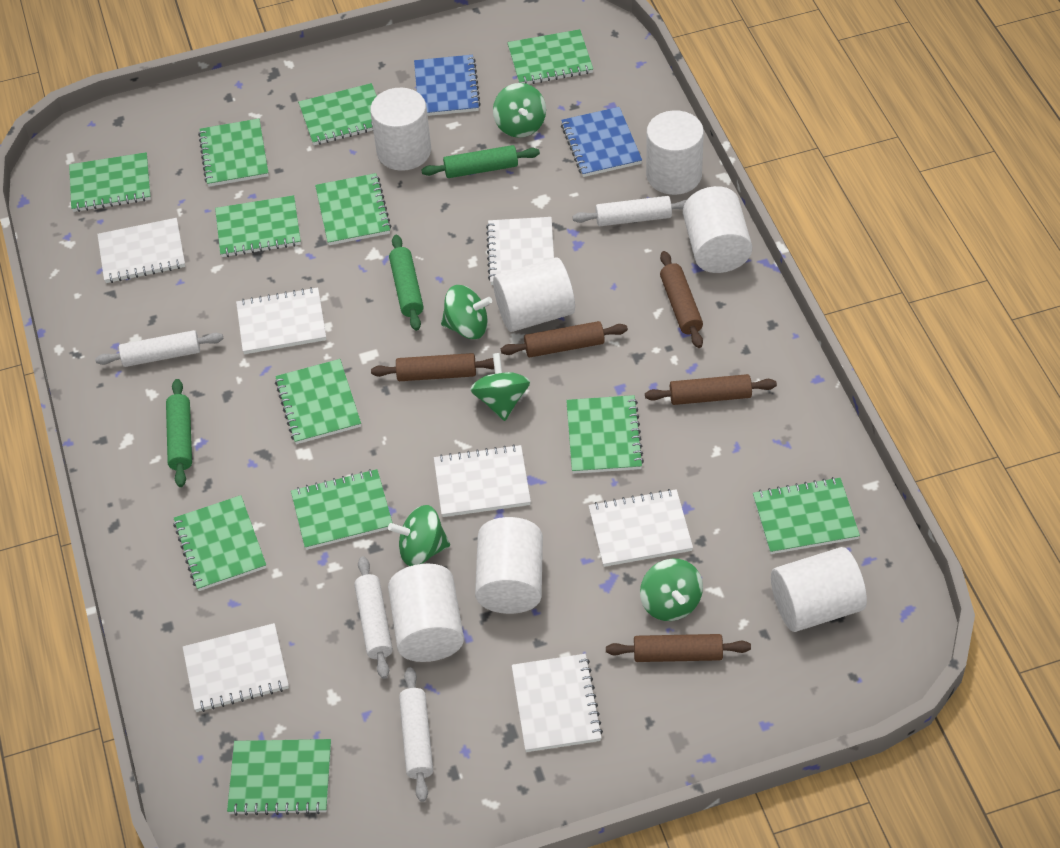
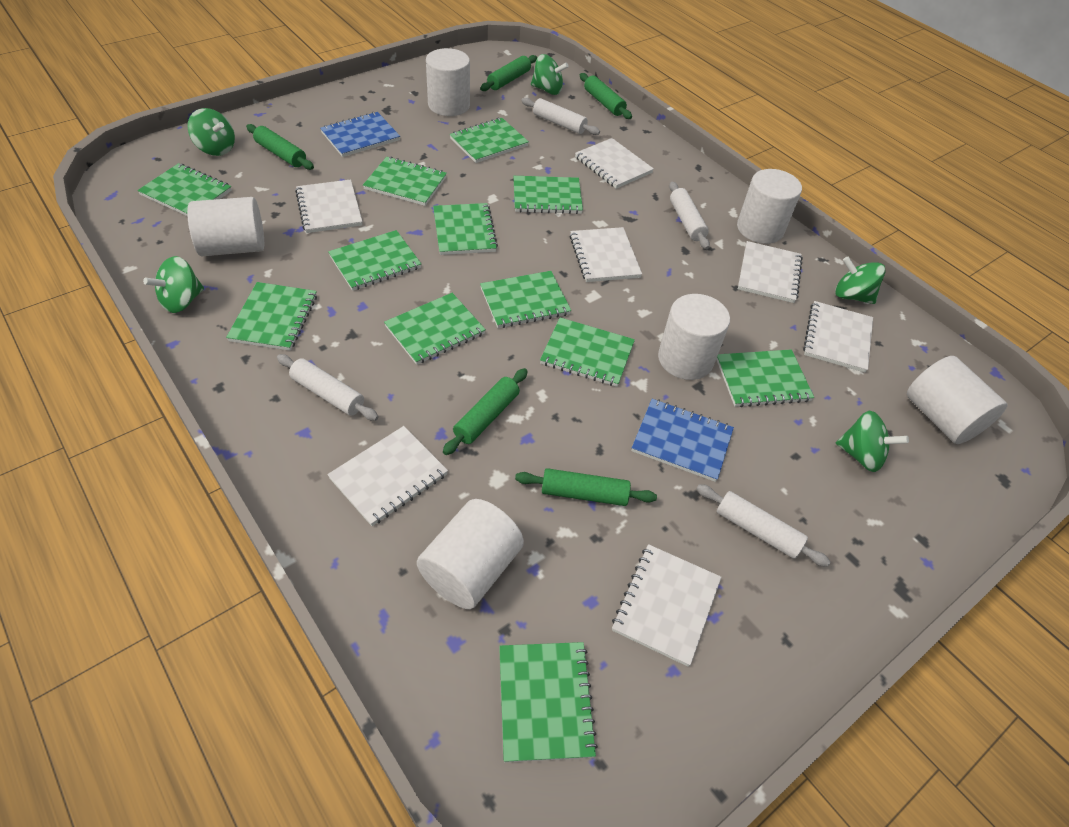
brown rolling pin: [371,353,494,381] [501,321,628,357] [606,634,751,662] [645,374,777,405] [660,251,703,348] = 5 -> none = 0
green rolling pin: [166,379,192,487] [389,235,424,331] [421,145,540,178] = 3 -> [246,124,314,170] [443,368,528,455] [480,55,537,91] [515,468,657,506] [580,73,632,119] = 5
white cylinder: [370,88,431,171] [388,564,464,662] [475,517,543,614] [493,257,575,332] [646,110,704,195] [683,186,752,273] [771,547,867,632] = 7 -> [187,197,264,256] [417,499,524,609] [426,48,470,116] [658,294,730,380] [737,169,802,244] [907,356,1007,444] = 6

